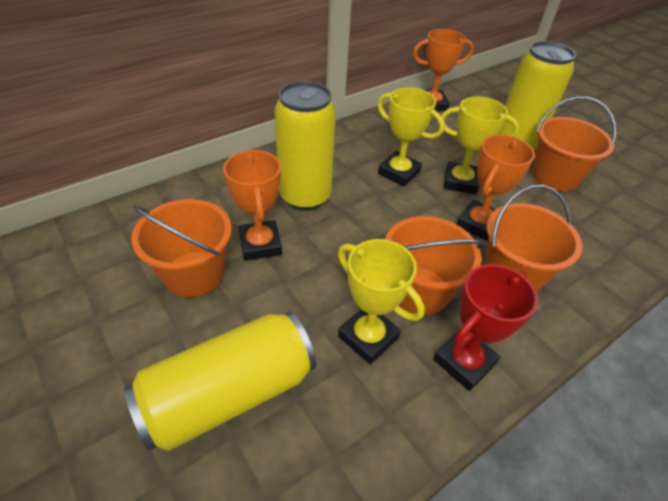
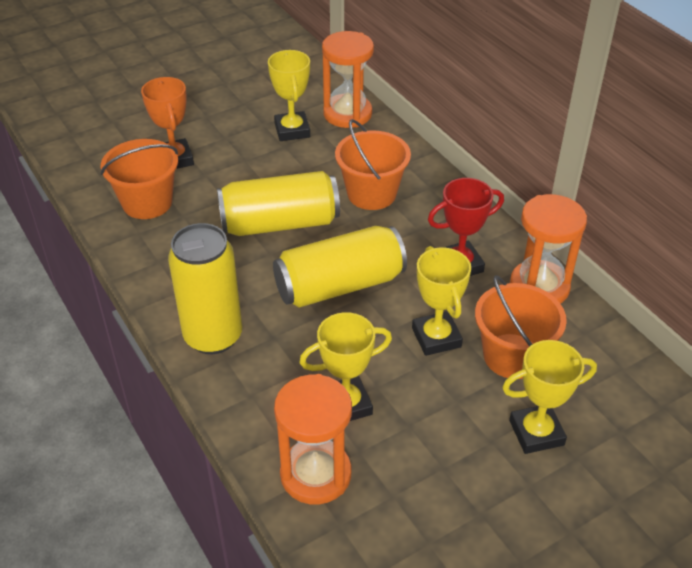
orange bucket: [131,199,232,298] [385,216,485,315] [485,185,582,293] [532,96,617,192] = 4 -> [100,139,178,219] [335,119,411,210] [475,275,567,379] = 3
orange hourglass: none = 0 -> [274,374,352,505] [322,31,374,128] [510,194,587,304] = 3
orange trophy: [223,150,282,261] [413,29,474,112] [457,135,535,241] = 3 -> [141,77,194,169] = 1
yellow trophy: [338,239,425,364] [377,87,444,186] [441,96,519,195] = 3 -> [268,50,310,141] [299,312,392,421] [412,246,471,356] [502,340,597,454] = 4

